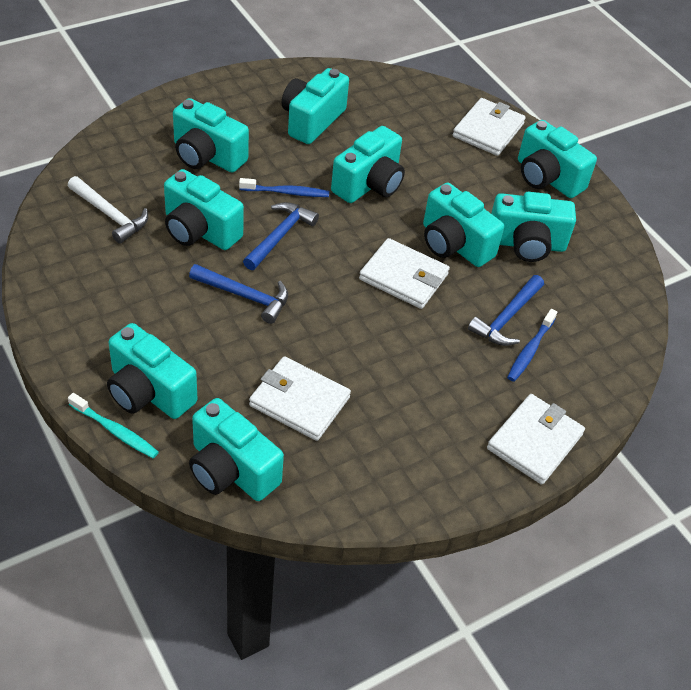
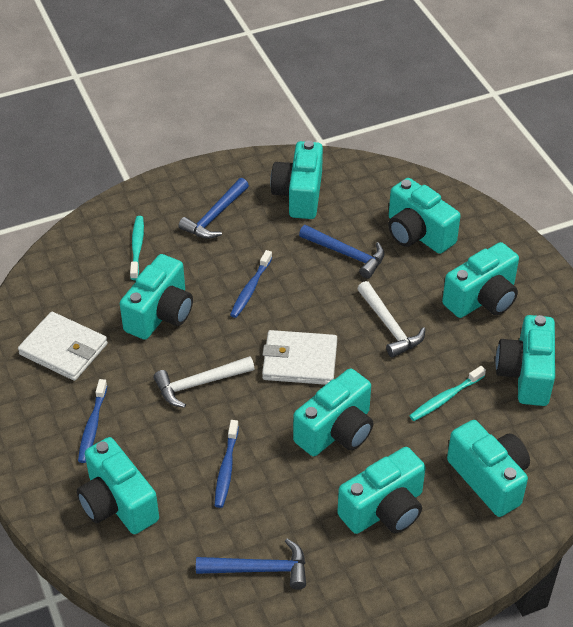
blue toothbrush: [239,178,329,197] [507,309,557,382] = 2 -> [78,379,107,463] [215,420,239,508] [230,250,272,318] = 3
turquoise toothbrush: [68,393,159,458] = 1 -> [130,216,144,280] [409,366,486,421] = 2
white hammer: [68,176,148,244] = 1 -> [154,356,255,408] [357,281,425,358] = 2
white wallet: [249,356,351,441] [359,238,450,309] [453,98,526,156] [487,394,585,485] = 4 -> [18,312,108,381] [262,330,337,385] = 2

